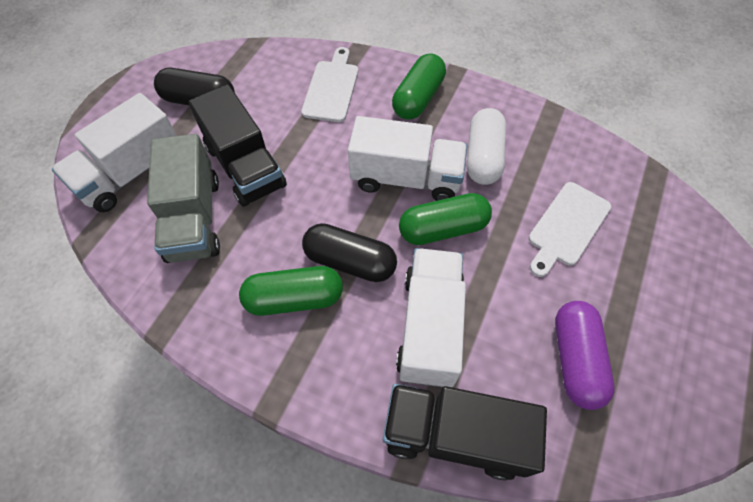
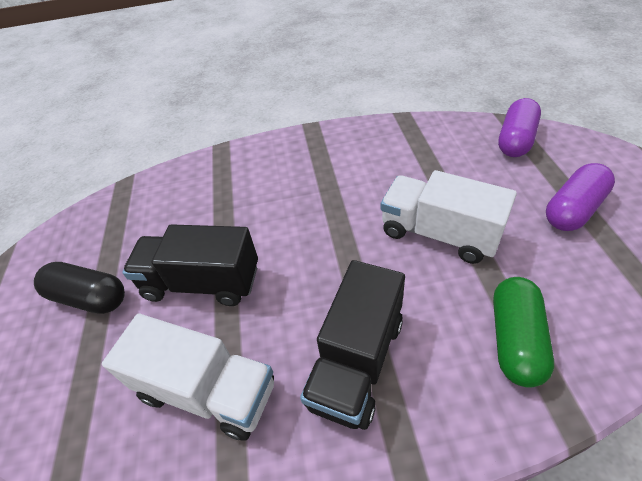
black capsule: [154,68,235,105] [302,223,397,282] = 2 -> [34,262,125,314] = 1
green capsule: [239,266,343,316] [392,53,446,120] [399,193,492,245] = 3 -> [493,277,554,388] = 1
grey truck: [147,134,220,263] = 1 -> none = 0
purple capsule: [555,301,615,410] = 1 -> [498,98,541,157] [546,163,615,231] = 2
white capsule: [467,108,506,185] = 1 -> none = 0
white cutting board: [302,47,358,122] [528,182,611,277] = 2 -> none = 0
white truck: [52,93,177,212] [348,116,467,201] [396,248,466,387] = 3 -> [102,314,274,441] [380,170,517,264] = 2

